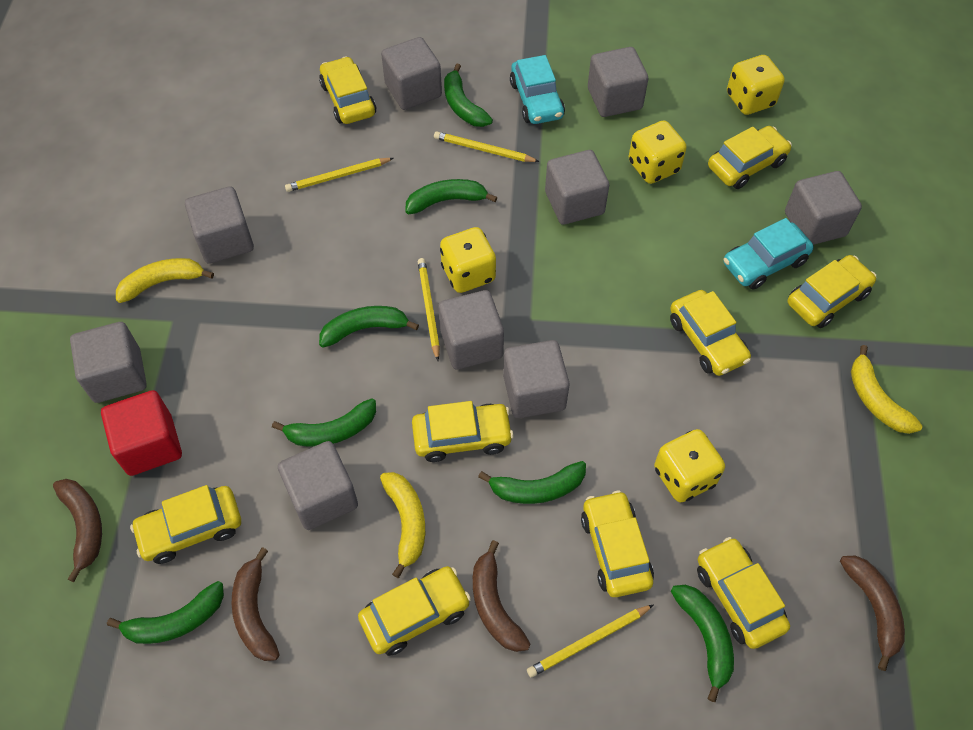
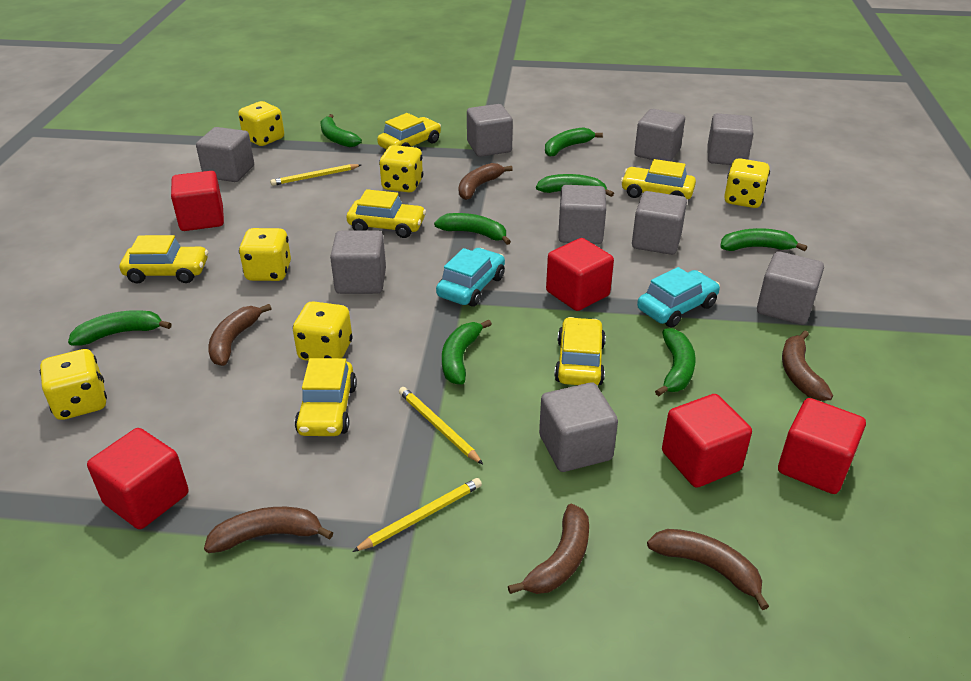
brown banana: [53,479,102,582] [232,547,280,661] [473,540,530,652] [840,556,905,671] = 4 -> [204,507,333,553] [208,304,272,366] [459,163,513,200] [508,504,589,594] [647,529,769,610] [782,331,833,401] = 6
green banana: [107,581,224,644] [272,398,376,447] [319,306,419,348] [405,179,498,214] [444,64,493,127] [478,461,586,504] [671,584,734,702] = 7 -> [68,310,172,346] [320,114,362,147] [434,213,511,245] [442,320,492,385] [536,174,614,197] [545,127,603,157] [655,328,696,396] [721,228,807,251] = 8
red cube: [101,390,182,476] = 1 -> [87,428,189,529] [171,171,224,231] [546,238,614,311] [662,394,752,488] [778,398,866,494] = 5
yellow banana: [116,258,214,303] [380,472,425,578] [851,345,922,434] = 3 -> none = 0
yellow car: [130,485,241,564] [319,56,376,124] [358,566,471,656] [412,401,514,462] [581,490,654,597] [670,290,751,376] [697,537,790,649] [708,126,792,189] [788,255,876,328] = 9 -> [120,235,208,284] [295,358,357,436] [346,189,426,238] [377,113,441,149] [554,317,606,385] [621,159,696,199] = 6
yellow dice: [440,227,496,293] [629,121,687,184] [654,429,725,503] [727,55,785,115] = 4 -> [40,349,107,420] [238,101,284,146] [239,228,291,281] [293,301,353,361] [379,145,423,192] [724,158,770,208] = 6
yellow pencil: [285,158,394,192] [418,258,440,361] [434,131,540,162] [527,604,654,677] = 4 -> [270,164,361,186] [352,478,482,552] [399,387,483,464] = 3

